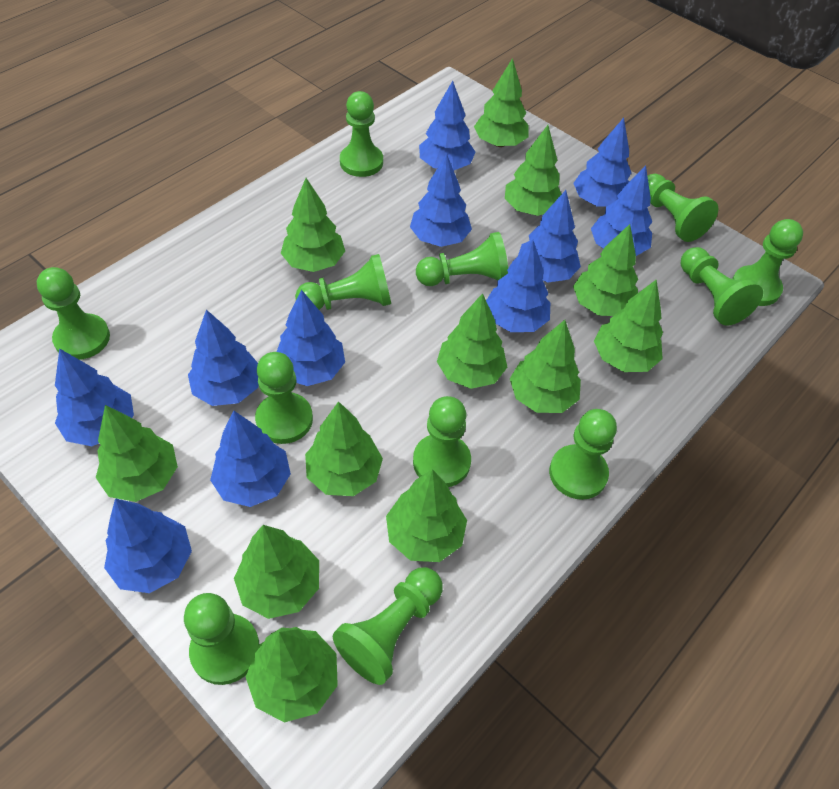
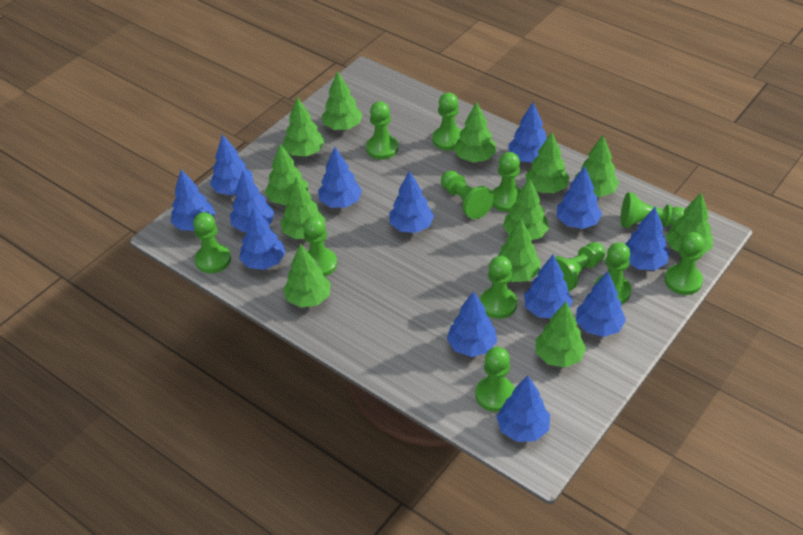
blue tree: [55,348,134,446] [104,498,192,593] [188,310,259,406] [210,411,291,507] [277,290,345,386] [410,154,472,247] [419,81,476,170] [486,240,550,332] [518,190,581,282] [573,118,631,207] [591,165,652,256] = 11 -> [171,170,215,231] [210,134,253,195] [230,171,275,232] [239,207,286,270] [318,147,362,208] [389,170,434,233] [447,291,497,357] [496,376,550,442] [508,102,547,162] [524,255,573,318] [557,166,602,229] [576,272,626,337] [625,207,669,270] = 13

